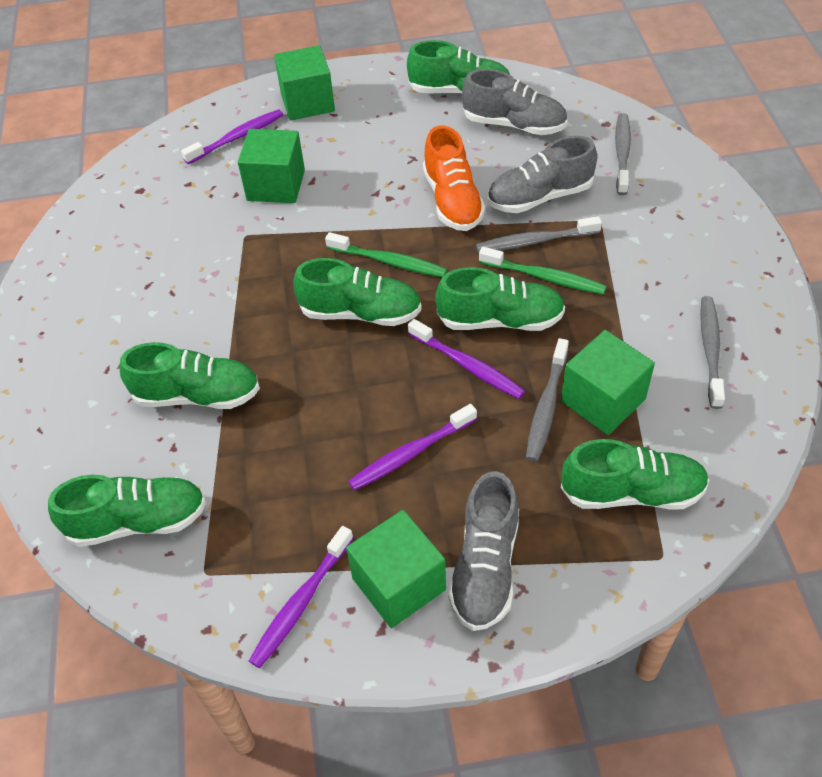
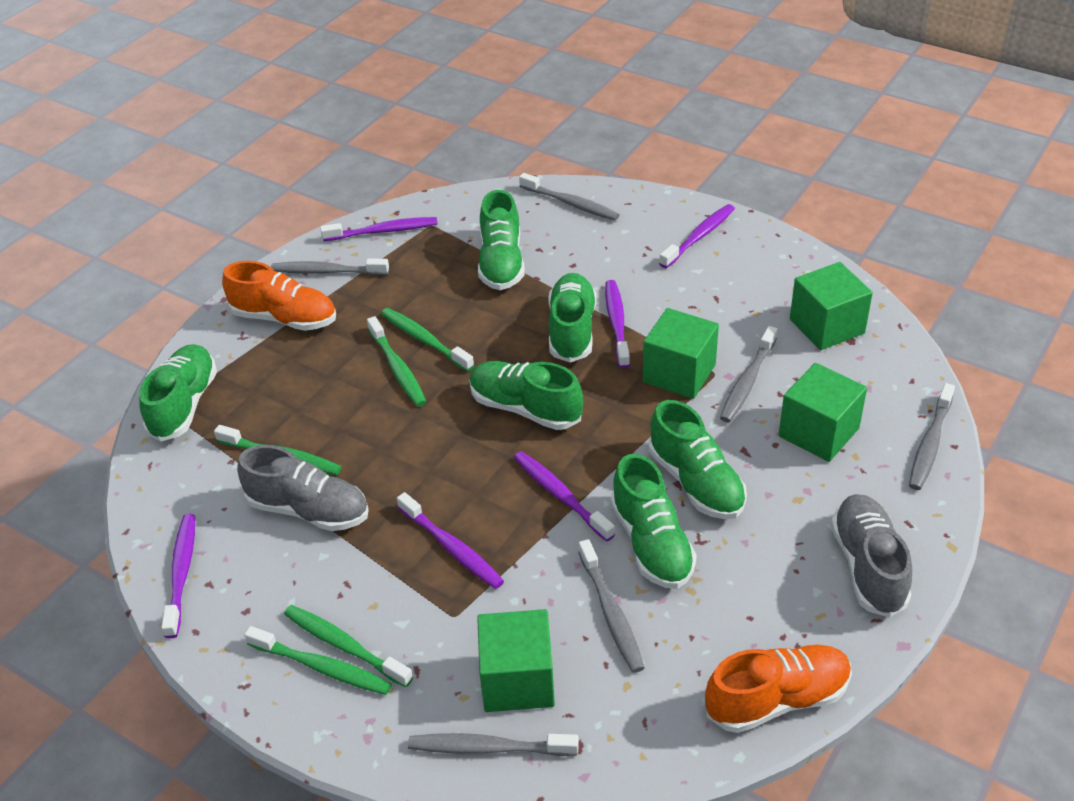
green toothbrush: [325,232,447,277] [479,247,606,294] = 2 -> [214,425,342,475] [244,626,392,695] [284,605,413,687] [367,316,426,407] [381,308,474,372] = 5
grey shoe: [448,471,519,631] [462,69,568,135] [487,136,597,213] = 3 -> [237,445,369,531] [831,494,912,617] = 2
grey toothbrush: [476,216,602,253] [526,338,569,462] [615,113,631,195] [700,296,725,409] = 4 -> [271,258,389,275] [408,733,579,756] [519,173,620,220] [578,539,644,673] [720,326,778,422] [909,383,955,490] = 6
orange shoe: [423,125,485,231] = 1 -> [222,261,336,331] [705,645,852,733] = 2
purple toothbrush: [181,109,283,164] [249,526,354,668] [348,404,477,490] [408,319,525,399] = 4 -> [161,514,195,638] [320,217,438,241] [397,492,504,589] [514,451,615,541] [605,280,630,368] [659,204,735,268] = 6

